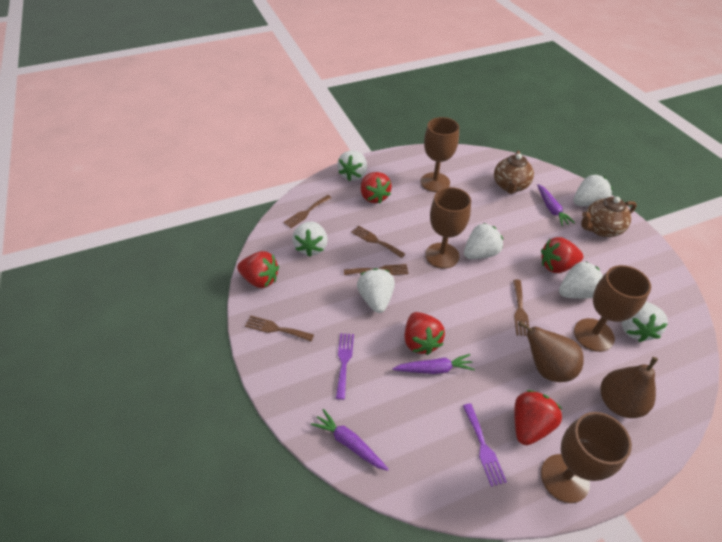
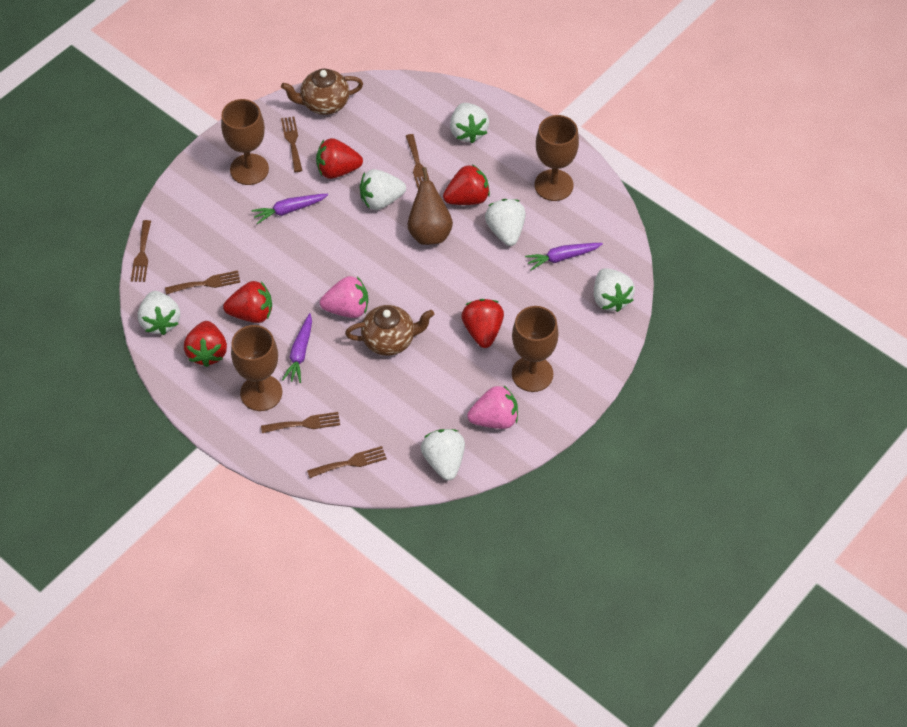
brown fork: [245,316,314,341] [283,195,331,228] [344,264,409,275] [351,226,405,258] [513,280,529,336] = 5 -> [131,220,151,282] [165,270,241,295] [261,412,340,433] [281,117,302,172] [307,446,387,478] [406,134,430,189] = 6
brown pear: [518,321,584,382] [601,357,658,418] = 2 -> [408,167,453,245] = 1
pink strawberry: none = 0 -> [320,276,368,318] [467,386,518,429] = 2
purple fork: [336,333,354,400] [463,403,507,487] = 2 -> none = 0
white strawberry: [292,221,328,257] [337,151,367,181] [357,268,395,313] [464,223,503,259] [559,261,603,299] [573,175,613,206] [622,302,668,342] = 7 -> [138,291,180,335] [360,169,406,210] [421,429,465,480] [450,103,489,144] [485,199,526,246] [594,268,635,312] = 6

